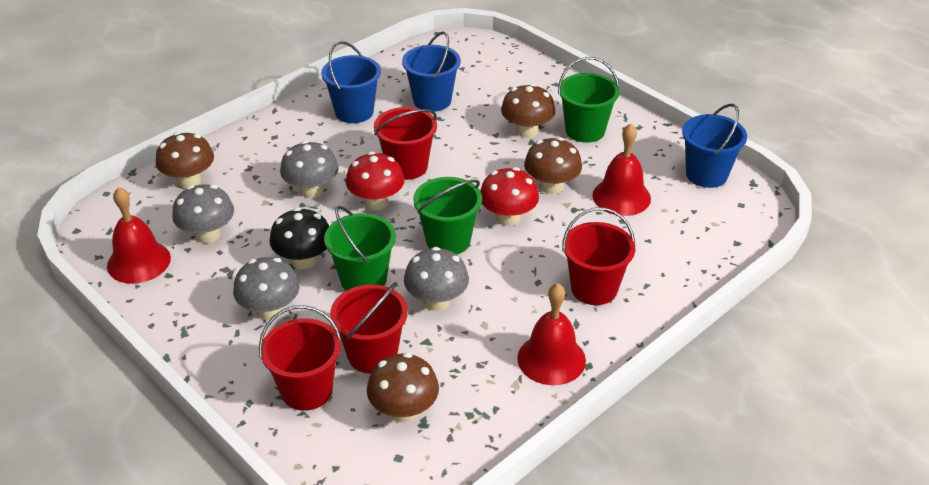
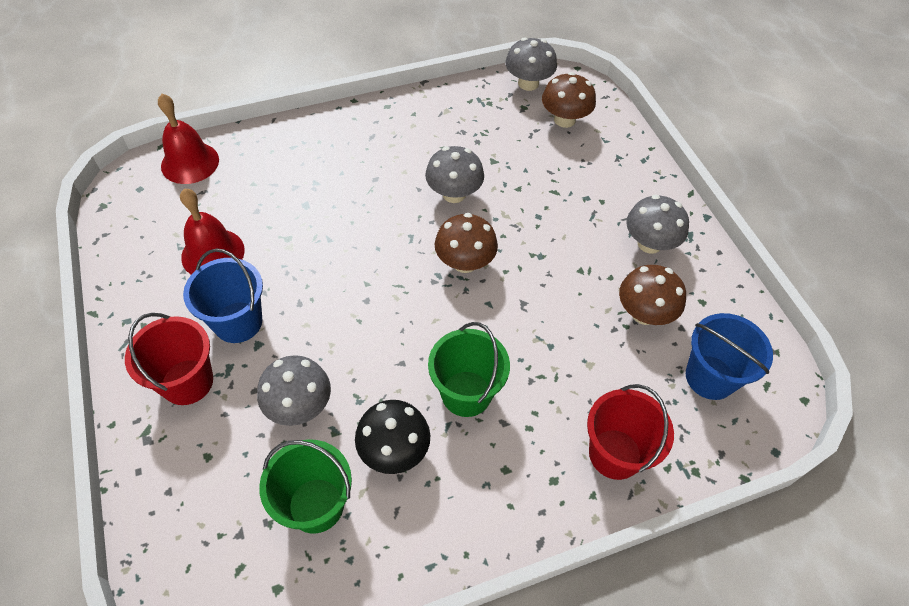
blue bucket: [321,41,381,123] [402,31,461,112] [682,104,747,188] = 3 -> [183,248,263,343] [686,313,773,400] = 2
brown mushroom: [156,132,214,188] [367,353,439,423] [501,84,555,138] [524,137,582,194] = 4 -> [435,213,498,273] [542,72,596,128] [619,265,686,325] = 3
green bucket: [324,206,396,291] [413,177,482,255] [558,57,619,143] = 3 -> [259,439,352,534] [428,322,510,417] = 2
red bell: [107,187,171,284] [517,283,586,385] [592,124,651,216] = 3 -> [158,94,219,184] [180,188,245,274] = 2
red bucket: [259,305,341,411] [330,282,408,373] [374,107,437,180] [562,207,635,305] = 4 -> [125,313,213,405] [587,384,674,480] = 2
red mushroom: [346,152,405,210] [480,167,539,226] = 2 -> none = 0

